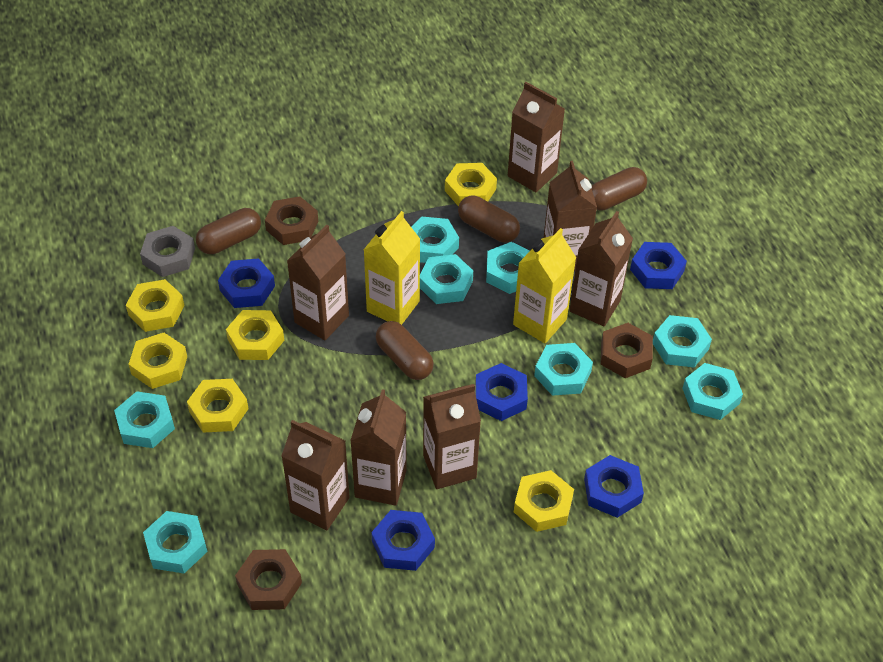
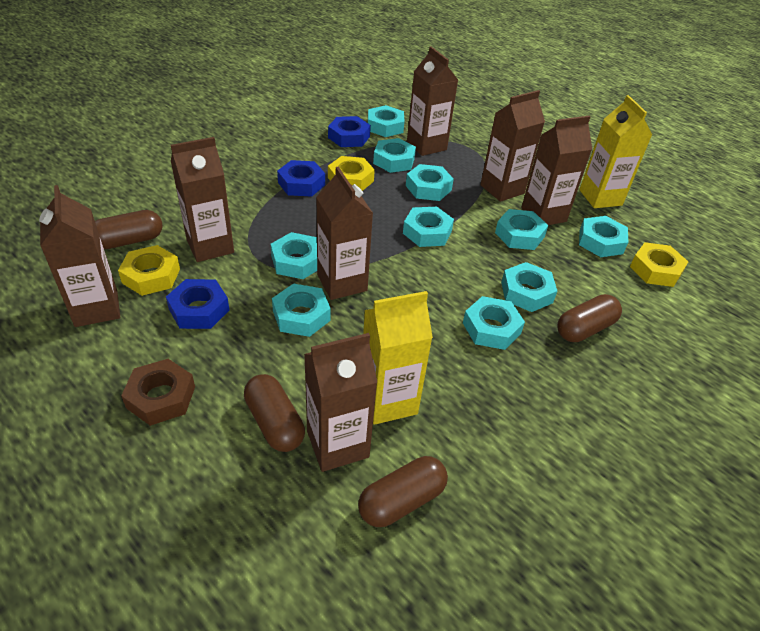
blue nut: [218,258,275,308] [371,510,435,571] [475,363,528,421] [584,455,644,518] [630,242,687,289] = 5 -> [166,279,229,329] [277,160,325,197] [328,116,371,147] = 3
brown nut: [235,549,302,610] [265,197,318,245] [601,323,653,378] = 3 -> [121,359,195,426] = 1
grey nut: [140,226,195,277] = 1 -> none = 0
turquoise nut: [114,391,175,448] [143,511,208,573] [411,217,459,263] [420,254,473,304] [486,242,530,294] [534,343,593,396] [653,315,712,367] [682,363,743,420] = 8 -> [271,232,317,279] [272,284,331,337] [368,105,405,137] [373,138,416,173] [403,207,454,247] [406,164,454,201] [463,296,525,350] [495,209,548,250] [501,262,557,312] [579,216,628,257] = 10
yellow nut: [126,279,185,332] [128,333,187,389] [187,379,248,433] [226,310,284,360] [445,163,497,207] [514,470,574,532] = 6 -> [118,245,180,296] [328,156,375,191] [630,242,688,287] = 3

